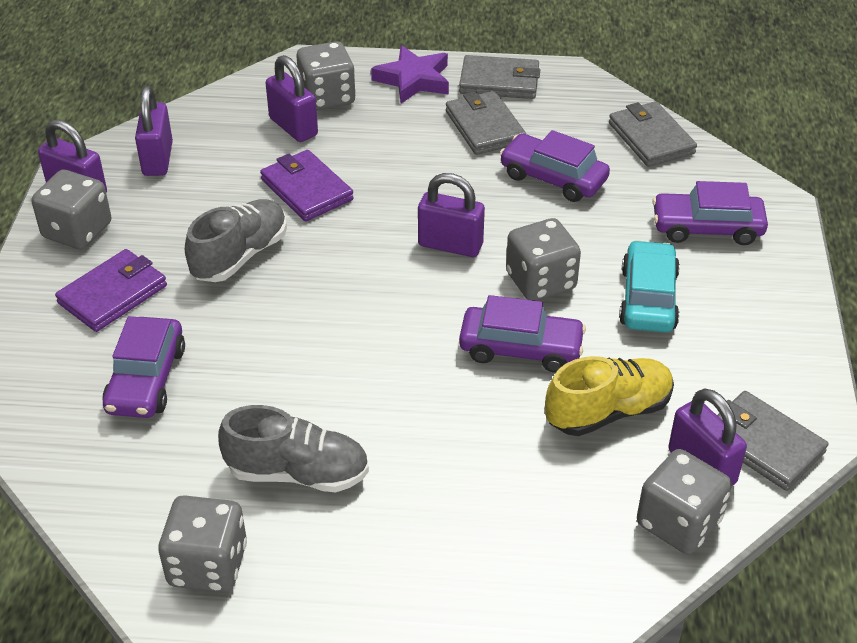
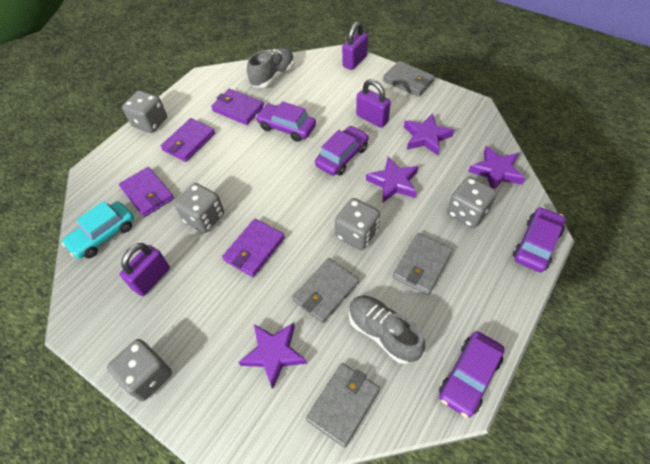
purple padlock: [38,120,107,193] [135,86,173,176] [266,55,318,142] [418,173,485,257] [668,388,747,486] = 5 -> [120,243,170,296] [342,21,368,70] [356,79,391,128] = 3
purple star: [371,45,449,104] = 1 -> [238,323,307,389] [366,157,418,202] [404,113,454,155] [468,146,525,189] = 4
purple wallet: [55,249,167,332] [260,150,354,221] = 2 -> [119,167,174,217] [161,118,215,162] [211,89,264,125] [222,218,285,277] = 4
yellow shoe: [545,356,674,436] = 1 -> none = 0

